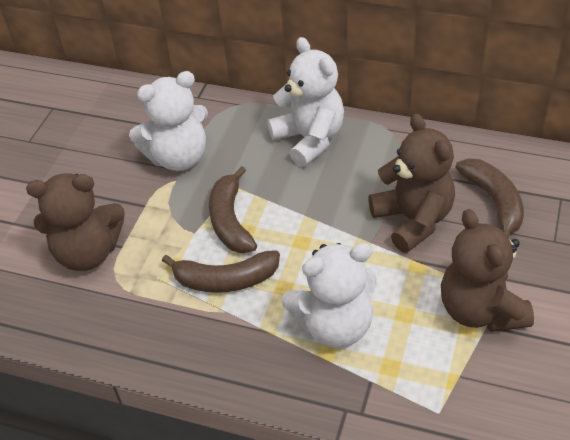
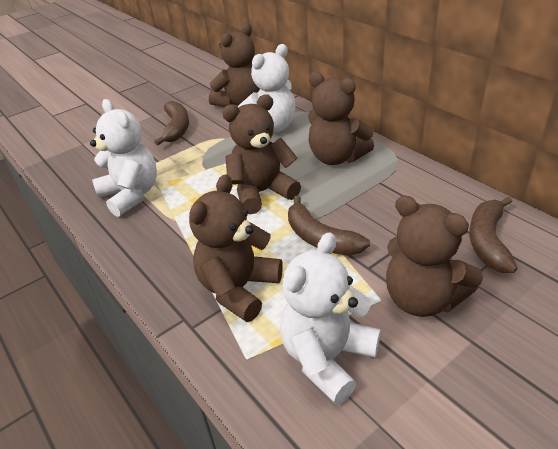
brown teddy bear: [26,174,125,271] [368,114,455,253] [441,209,534,332] = 3 -> [189,174,283,322] [209,24,260,107] [222,94,301,214] [308,72,374,165] [386,195,483,317] = 5

